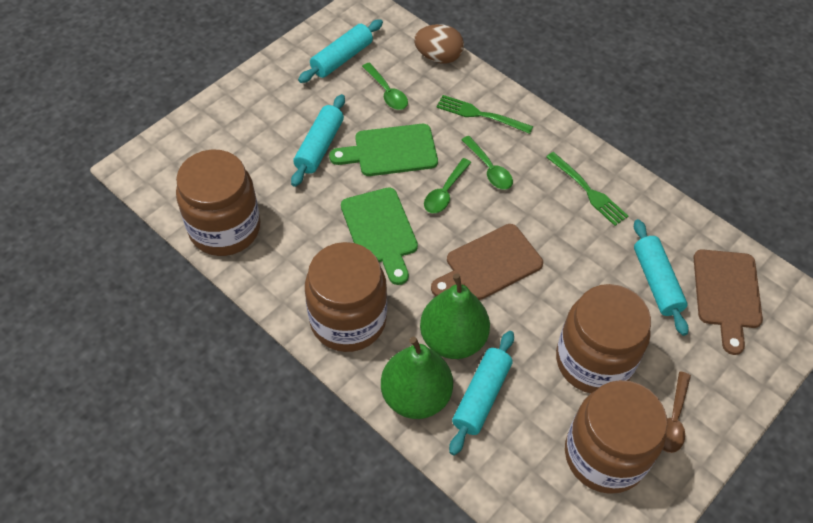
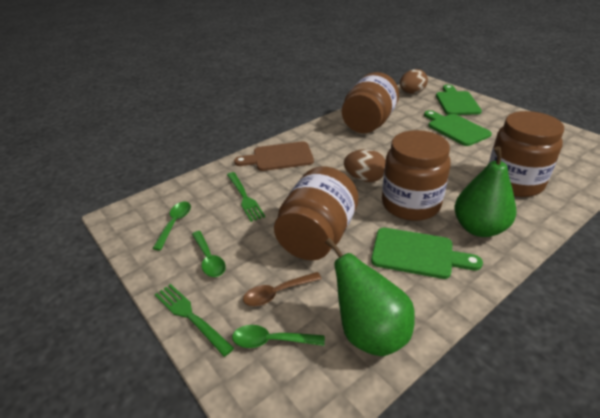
brown cutting board: [431,224,543,300] [694,249,763,355] = 2 -> [234,141,314,171] = 1
brown egg: [414,24,464,63] = 1 -> [344,149,386,182] [400,69,428,94] = 2
green cutting board: [329,124,438,176] [341,187,418,285] = 2 -> [371,228,483,279] [424,110,492,146] [436,85,482,115] = 3
turquoise rolling pin: [291,94,345,187] [298,19,383,83] [449,331,514,455] [634,219,689,336] = 4 -> none = 0

